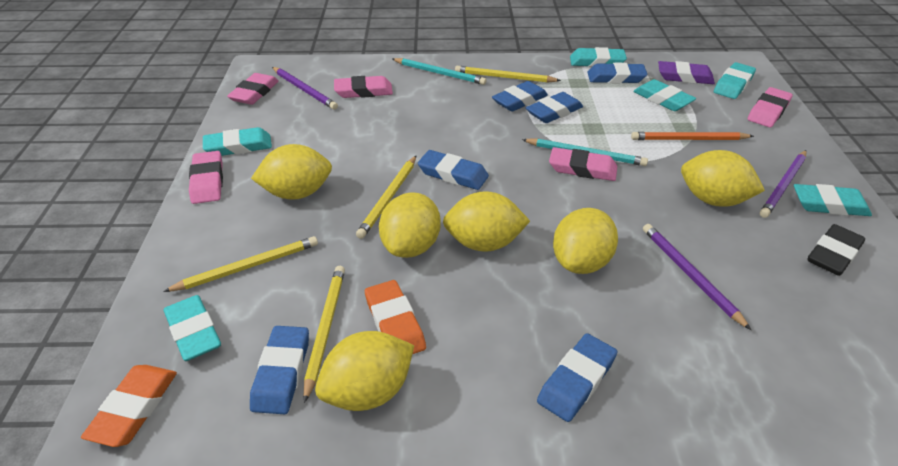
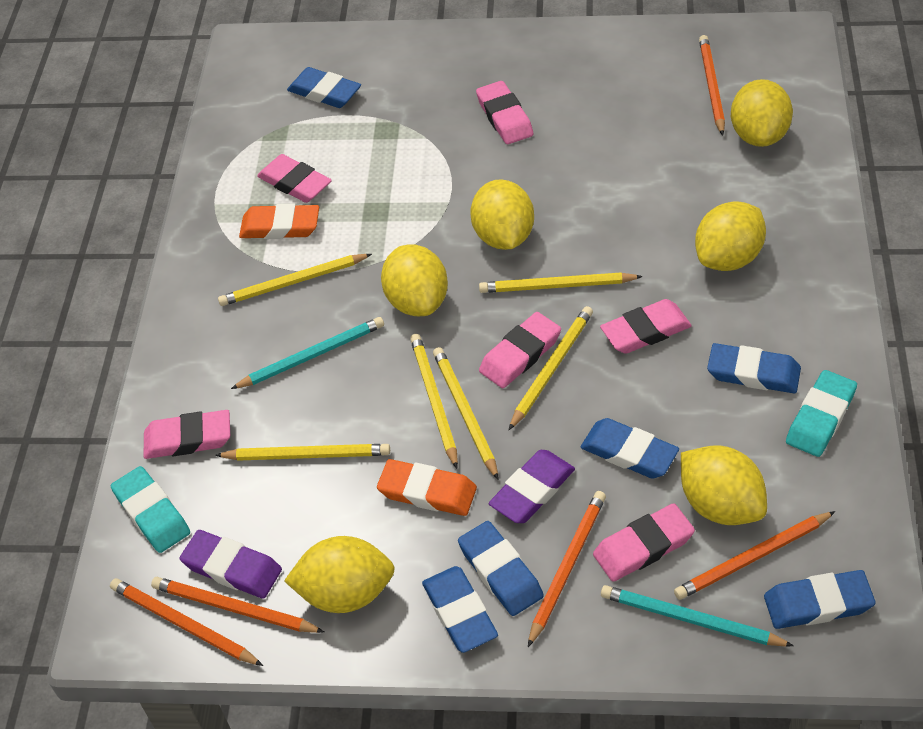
black eraser: [808,224,865,276] = 1 -> none = 0
orange pencil: [631,132,754,140] = 1 -> [110,578,263,666] [151,577,324,633] [528,491,606,647] [674,511,835,600] [699,35,725,136] = 5
pink eraser: [189,151,223,204] [227,73,279,105] [334,76,393,98] [549,147,617,181] [748,87,793,127] = 5 -> [144,410,230,459] [257,154,332,203] [476,81,533,144] [479,312,561,388] [593,503,695,582] [600,299,692,354] = 6
purple eraser: [658,61,715,84] = 1 -> [180,530,282,599] [489,450,575,523] = 2
purple pencil: [272,67,338,110] [643,224,751,330] [760,150,807,218] = 3 -> none = 0
turquoise eraser: [163,295,221,361] [203,127,272,156] [570,47,627,67] [633,79,696,111] [714,62,756,99] [794,184,872,216] = 6 -> [111,466,190,553] [786,370,857,457] = 2
yellow pencil: [163,236,318,292] [304,266,345,403] [356,156,416,239] [455,66,561,83] = 4 -> [215,444,390,461] [218,254,372,306] [410,334,458,469] [433,347,499,480] [479,273,643,293] [509,306,593,430] = 6

